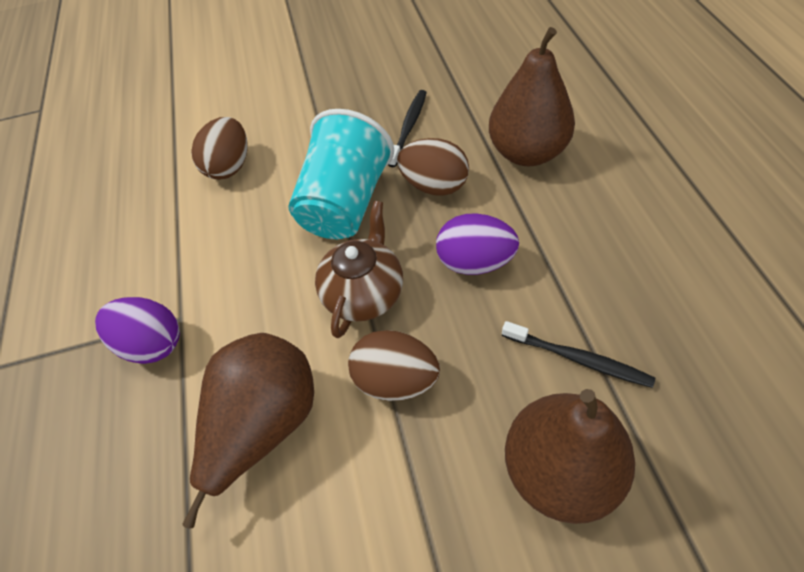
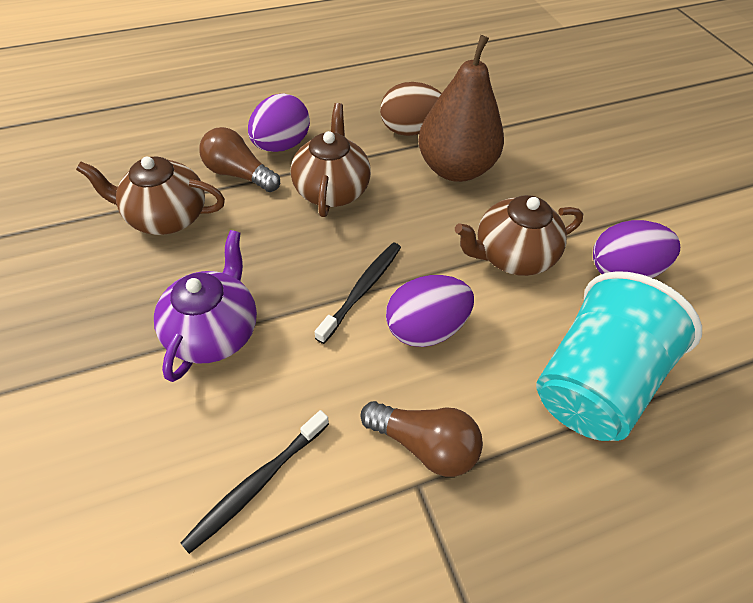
brown egg: [191,117,248,180] [348,330,440,401] [397,138,469,196] = 3 -> [380,82,442,136] = 1
brown light bulb: none = 0 -> [199,127,280,192] [360,401,483,477] = 2
brown pear: [183,333,314,528] [489,27,575,166] [505,389,635,524] = 3 -> [418,35,504,182] = 1
brown teapot: [315,201,403,338] = 1 -> [76,156,225,235] [291,103,371,217] [455,195,583,276] = 3
purple egg: [95,297,180,364] [436,213,519,275] = 2 -> [248,93,310,152] [386,275,474,347] [593,220,680,278] = 3
purple teapot: none = 0 -> [154,230,257,382] = 1

